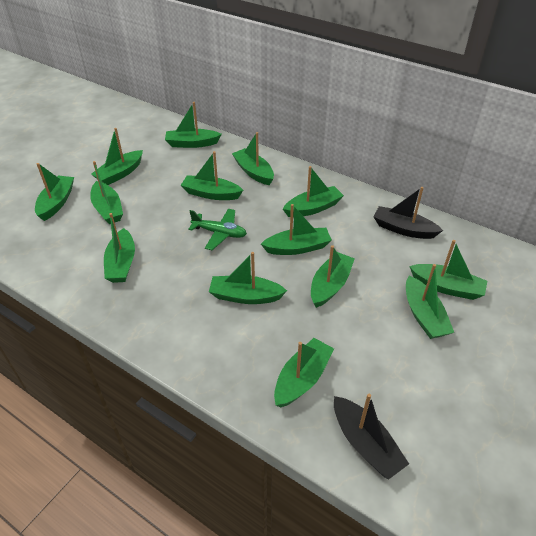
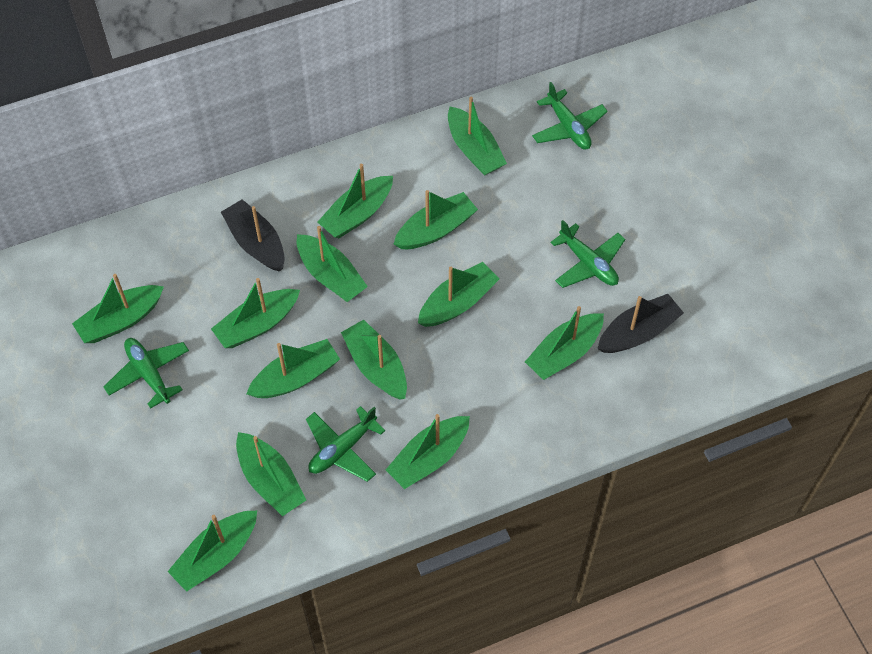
green boat: [35,163,74,221] [90,161,123,224] [91,128,143,185] [104,213,135,283] [165,102,222,148] [181,151,243,200] [209,252,287,304] [232,132,274,185] [261,204,332,255] [274,338,334,408] [283,166,344,217] [311,245,355,308] [406,264,454,339] [409,240,487,300] = 14 -> [72,274,164,343] [167,510,257,592] [211,278,300,348] [236,432,306,516] [246,339,340,398] [297,226,368,302] [318,164,393,238] [341,320,407,400] [386,414,470,489] [394,190,478,249] [418,262,500,327] [448,96,507,175] [525,306,604,380] = 13
green plane: [188,209,247,250] = 1 -> [104,338,189,409] [306,406,385,482] [532,82,608,149] [550,220,625,288] = 4

